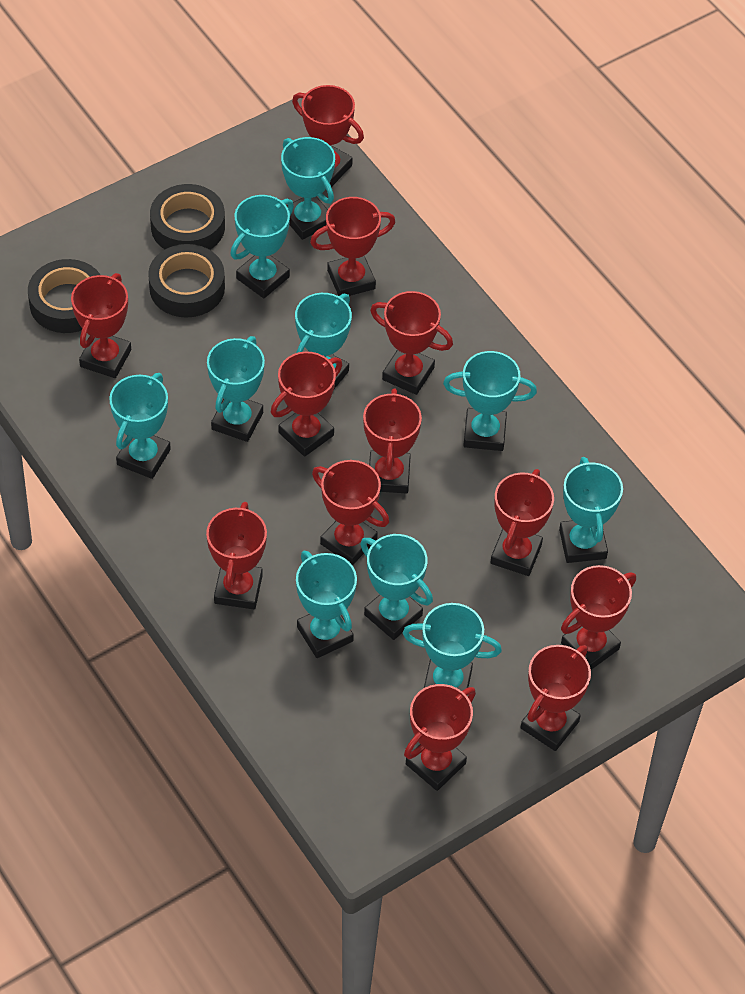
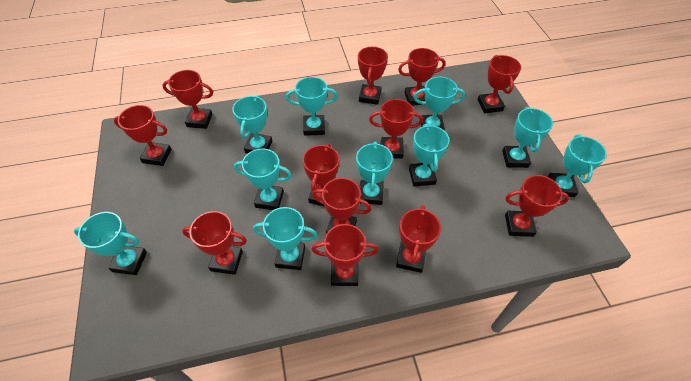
black tape: [28,259,100,333] [148,244,225,318] [150,184,225,250] = 3 -> none = 0

